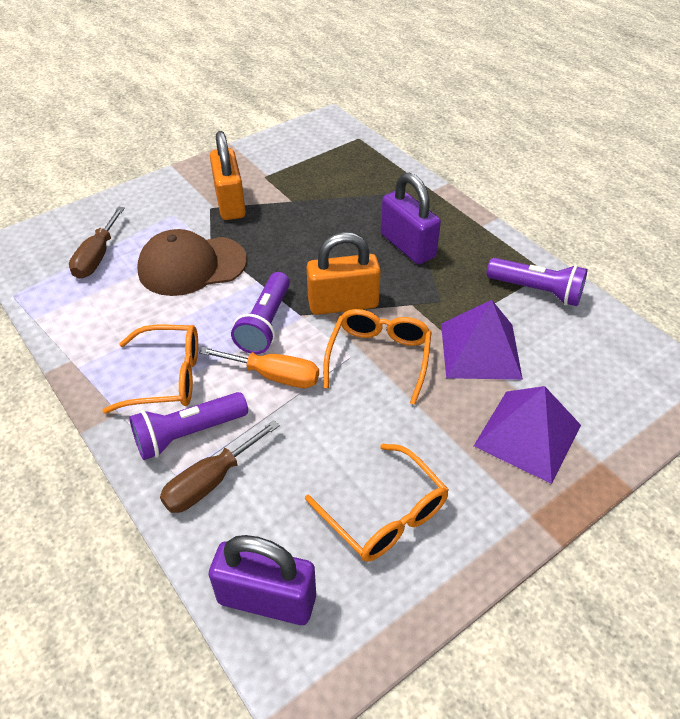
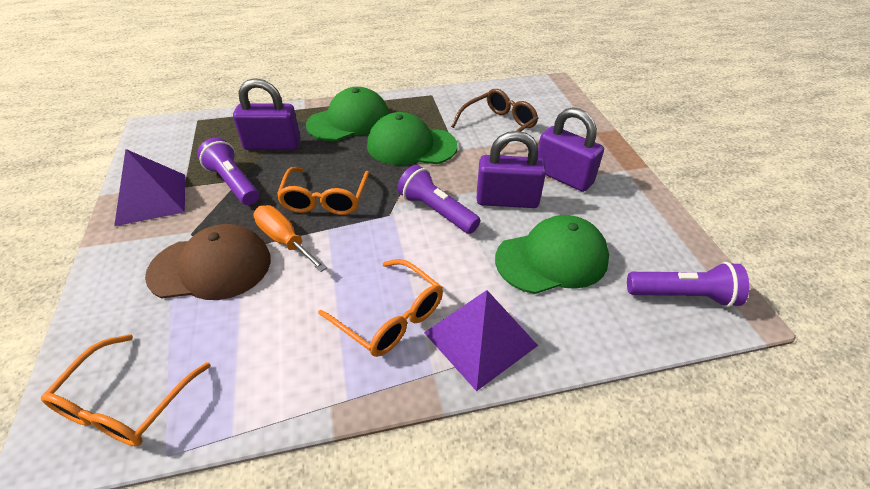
brown glasses: none = 0 -> [451,89,538,152] = 1
brown screwdriver: [69,207,125,279] [160,420,280,513] = 2 -> none = 0
green cap: none = 0 -> [306,87,389,141] [367,112,458,165] [495,215,609,294] = 3
orange padlock: [210,131,246,220] [307,232,381,315] = 2 -> none = 0
purple padlock: [209,535,316,625] [381,173,441,264] = 2 -> [233,78,301,150] [477,131,546,208] [538,107,604,192] = 3

